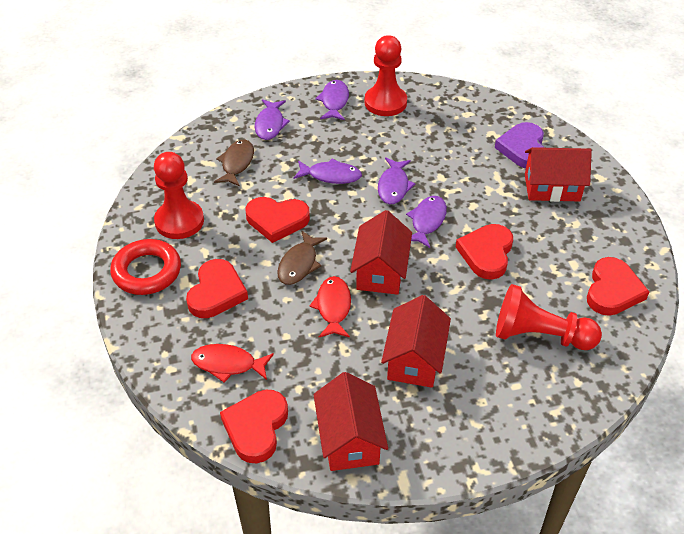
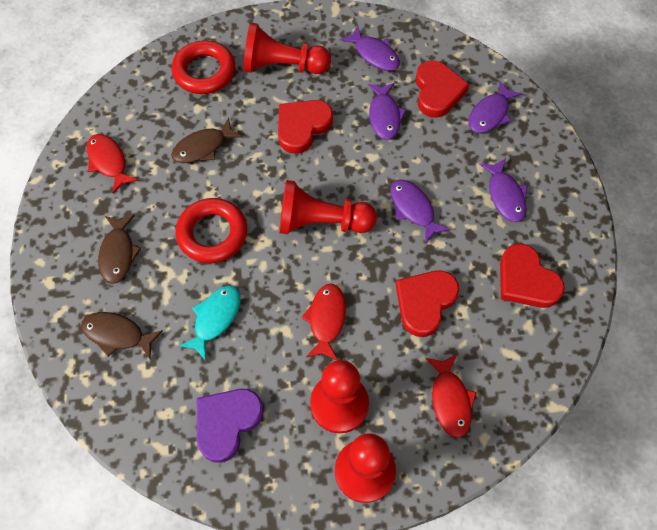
brown fish: [214,140,254,187] [277,230,327,285] = 2 -> [81,312,163,359] [98,215,141,284] [171,118,243,163] = 3
red fish: [191,344,274,383] [309,276,351,337] = 2 -> [87,134,139,194] [301,284,346,361] [425,354,477,438] = 3
red heart: [186,259,248,318] [220,390,288,463] [245,197,310,243] [456,224,513,280] [587,257,649,316] = 5 -> [278,100,333,154] [396,271,459,337] [416,60,470,118] [500,244,565,308] = 4
red house: [313,372,388,471] [350,210,412,295] [381,295,451,388] [525,147,592,202] = 4 -> none = 0
red pawn: [154,152,204,239] [365,35,407,116] [496,284,602,350] = 3 -> [243,22,331,74] [279,180,377,234] [310,360,369,433] [335,433,396,503] = 4
red ring: [110,239,181,295] = 1 -> [172,40,236,94] [176,198,247,263] = 2
turquoise fish: none = 0 -> [179,285,240,361] = 1

